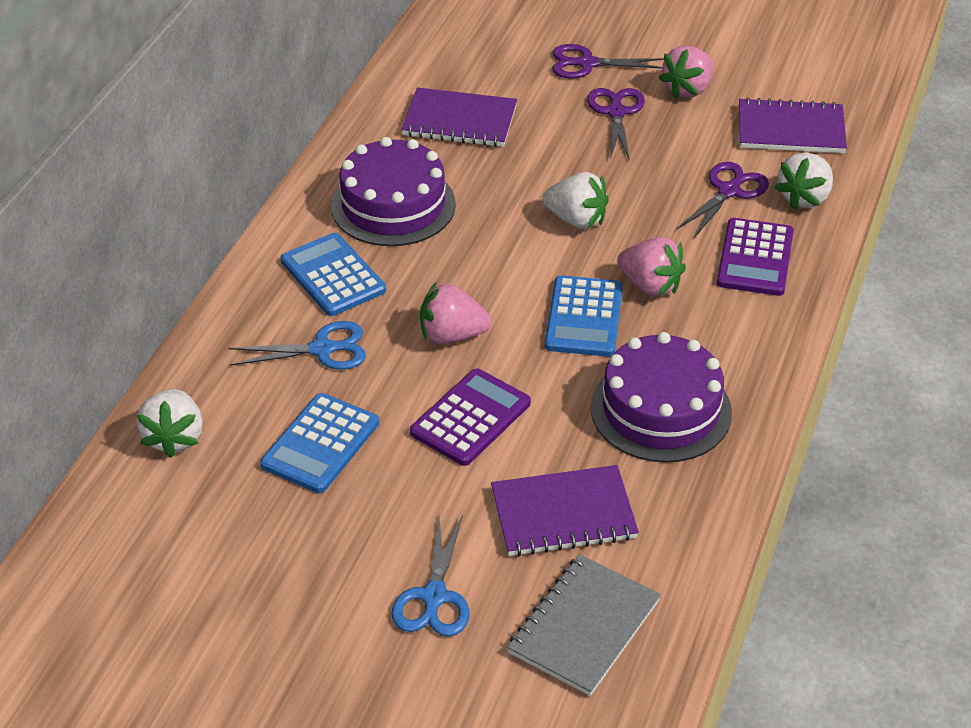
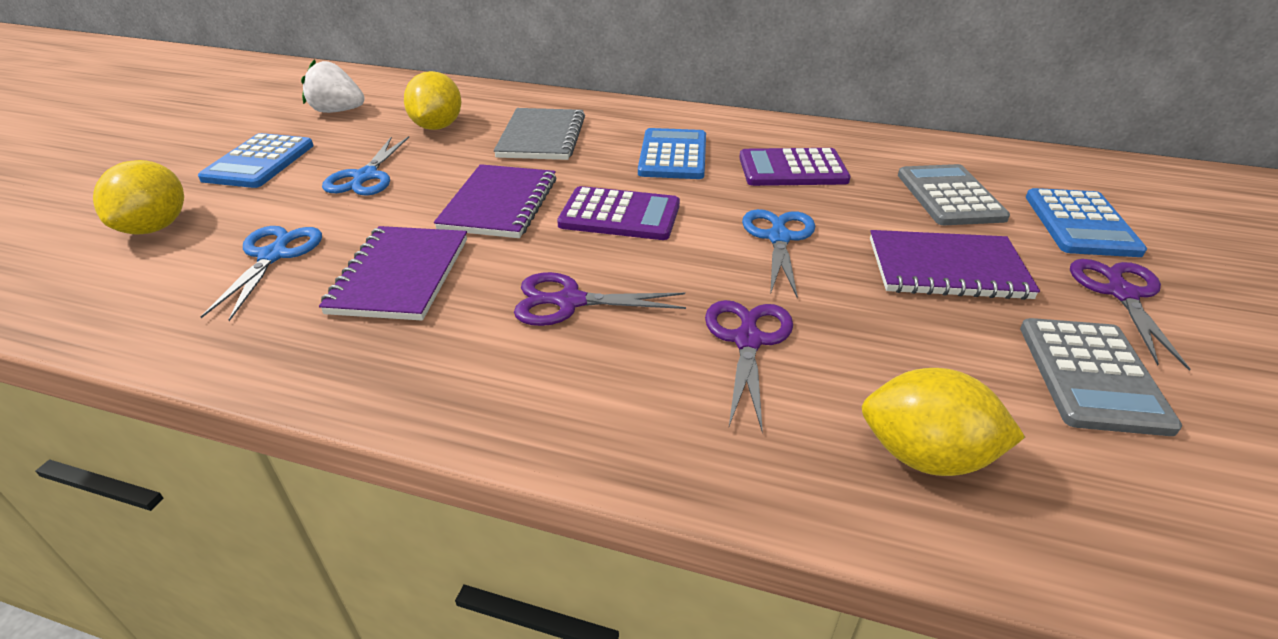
blue scissors: [228,321,366,370] [391,515,469,637] = 2 -> [201,226,322,321] [322,136,409,196] [742,209,815,298] = 3
grey calculator: none = 0 -> [898,164,1010,225] [1020,318,1182,436] = 2
pink strawberry: [420,283,492,344] [617,237,686,297] [659,45,713,99] = 3 -> none = 0
purple cake: [331,137,456,246] [590,332,732,463] = 2 -> none = 0
white strawberry: [137,389,203,458] [542,172,609,229] [774,152,833,210] = 3 -> [301,59,365,113] = 1
yellow lemon: none = 0 -> [93,160,184,235] [404,71,462,130] [862,368,1025,476] = 3

